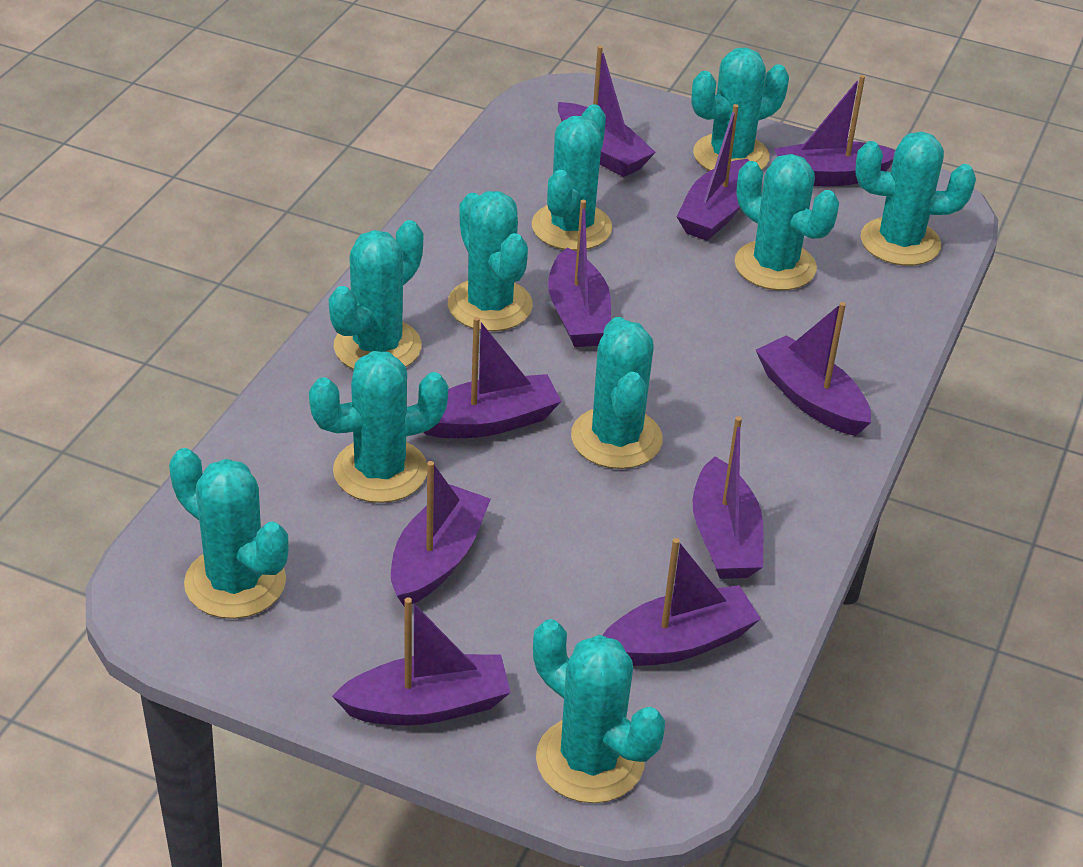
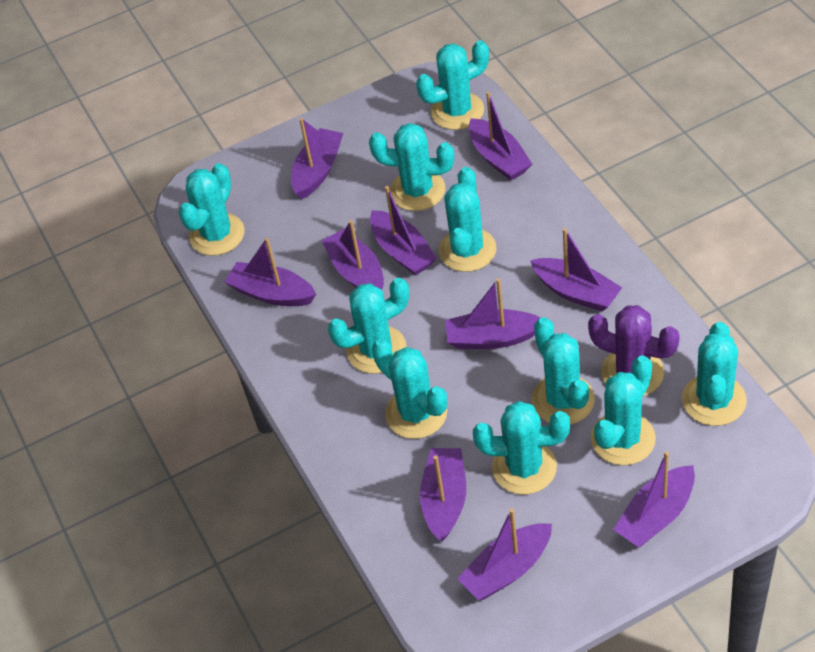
purple cactus: none = 0 -> [588,305,680,396] = 1

